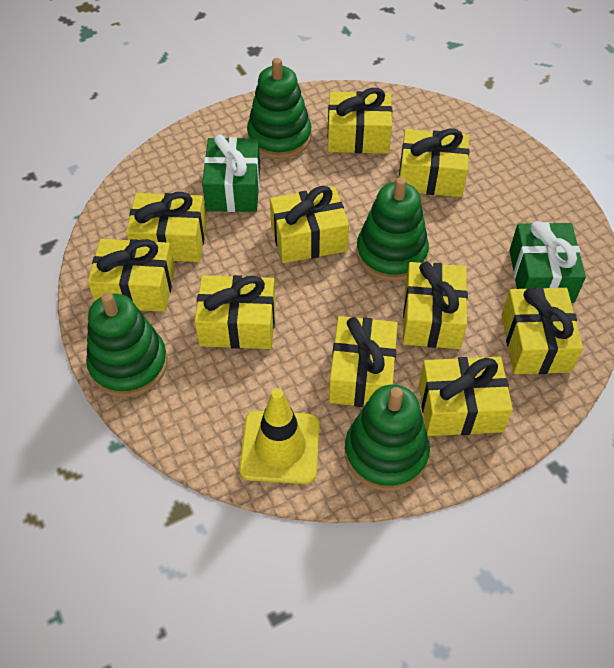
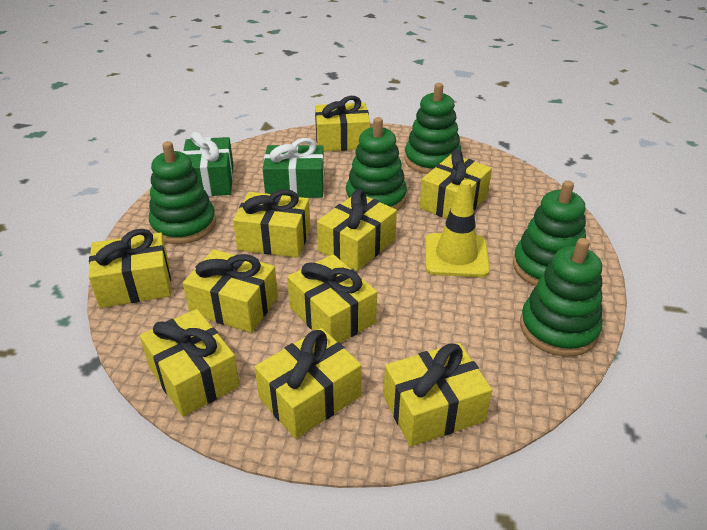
green stacking toy: [86,292,168,397] [247,58,311,159] [345,384,430,491] [356,177,429,281] = 4 -> [149,141,216,244] [346,117,407,211] [405,83,462,174] [513,180,586,286] [520,238,603,357] = 5

